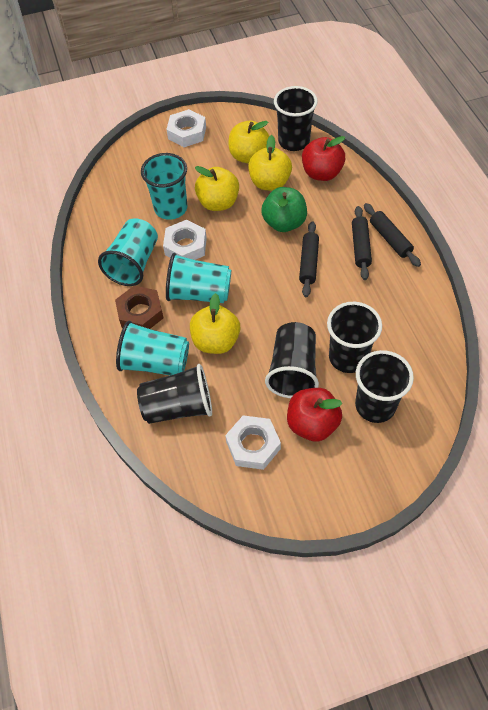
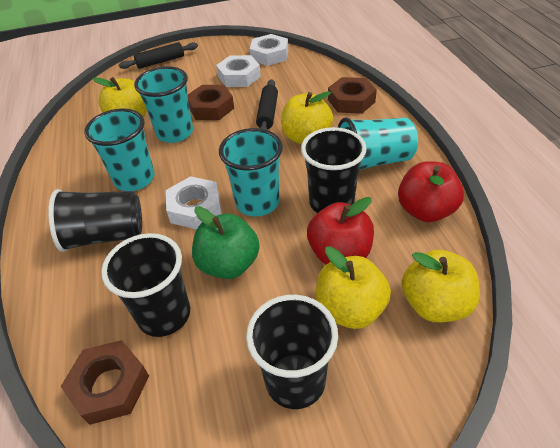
black cup: [137,364,212,424] [265,322,319,398] [274,86,318,151] [327,302,382,373] [355,350,414,423] = 5 -> [48,189,142,252] [101,233,190,337] [246,295,338,409] [301,127,367,213] = 4
black rolling pin: [299,221,319,297] [352,206,372,280] [364,203,421,267] = 3 -> [119,42,198,69] [256,79,278,130] = 2
brown nut: [115,286,164,329] = 1 -> [60,340,149,425] [187,85,234,120] [328,77,377,114] = 3

